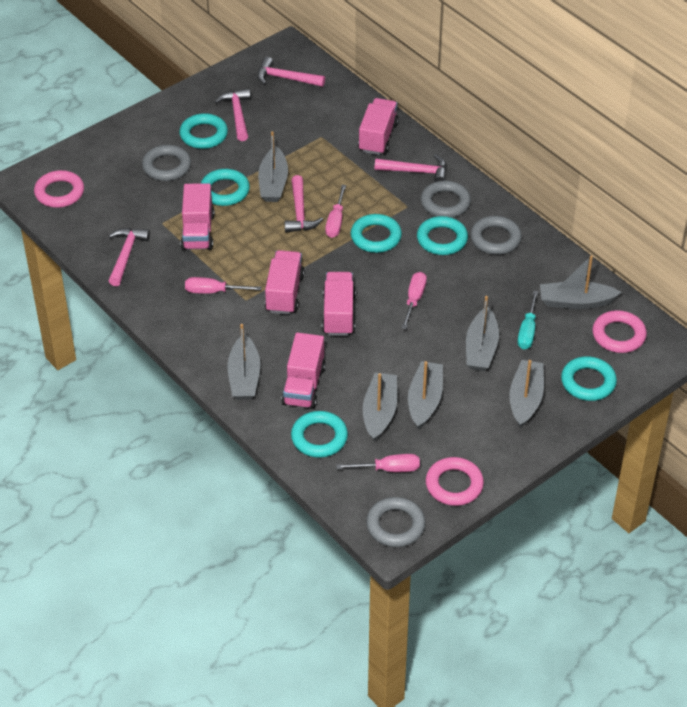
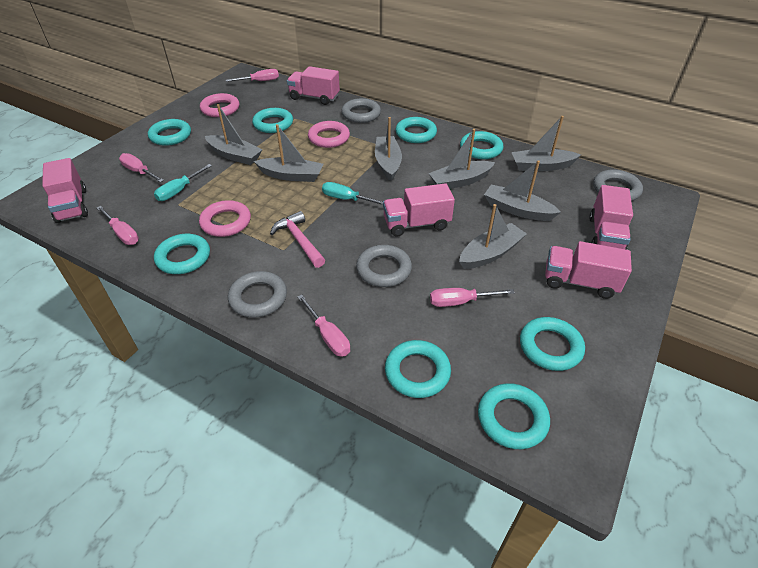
pink hammer: [109,228,150,286] [215,88,251,141] [257,57,325,87] [284,175,323,233] [374,154,447,182] = 5 -> [270,211,325,268] = 1
pink screwdriver: [185,277,261,294] [325,185,346,238] [336,454,420,472] [401,272,427,329] = 4 -> [97,206,139,245] [119,153,164,182] [226,69,279,82] [297,295,350,356] [430,288,515,307] = 5
turquoise ring: [179,113,228,149] [201,169,250,206] [291,411,348,458] [351,214,402,253] [417,216,468,255] [561,356,617,401] = 6 -> [148,119,191,146] [154,234,210,274] [252,108,293,133] [385,340,451,398] [396,117,437,143] [460,131,503,159] [478,383,550,449] [520,317,585,371] = 8
turquoise screwdriver: [517,291,538,349] = 1 -> [154,164,212,201] [322,182,383,205] = 2

